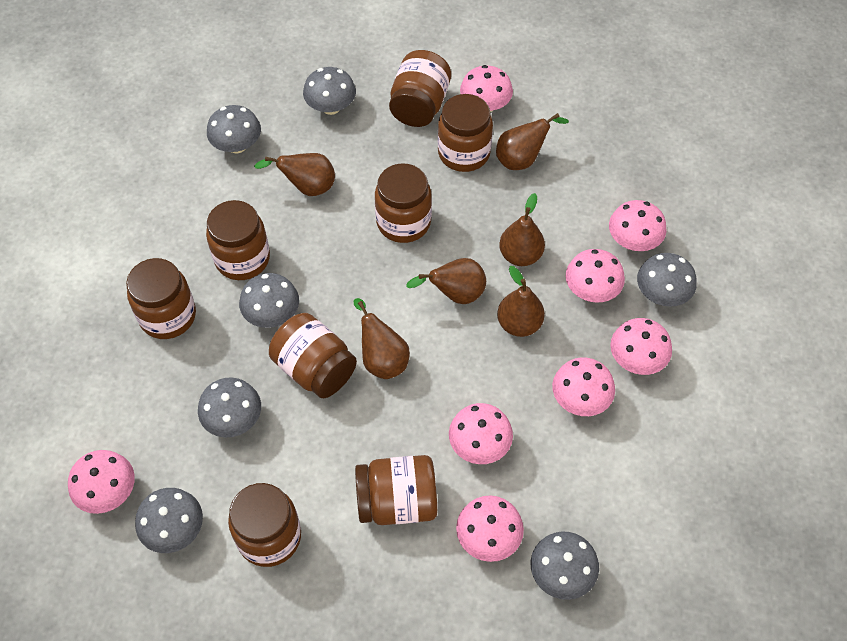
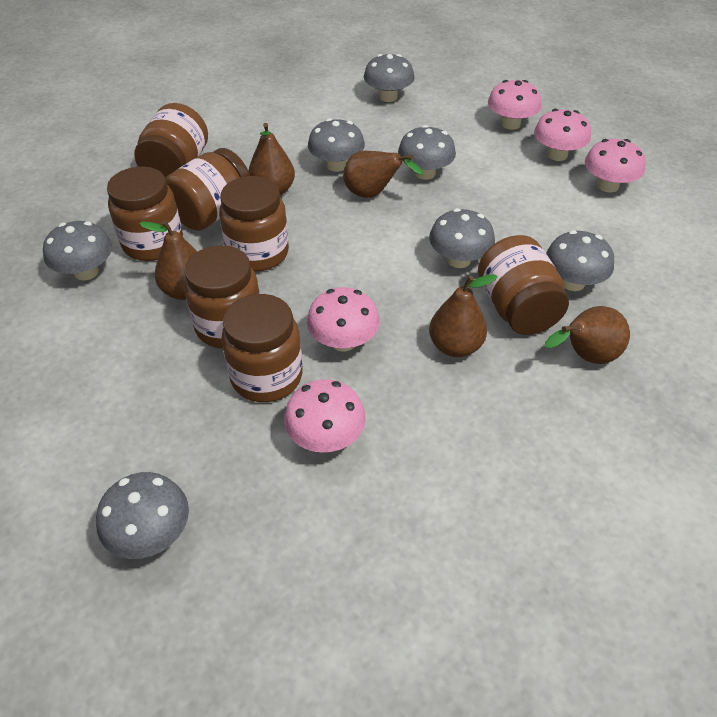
brown jar: [126,258,196,339] [206,200,270,280] [228,483,301,567] [269,313,357,398] [355,455,437,525] [375,163,432,243] [389,50,451,127] [438,94,493,172] = 8 -> [107,167,183,261] [134,103,208,178] [166,148,250,231] [184,245,260,349] [219,176,289,271] [221,294,303,402] [478,235,569,335] = 7
brown pear: [254,153,335,196] [354,298,410,379] [406,258,486,304] [496,113,569,170] [497,266,545,337] [499,193,545,266] = 6 -> [139,220,197,300] [248,123,295,195] [343,151,423,198] [429,274,498,357] [545,306,630,364] = 5
pink mushroom: [68,450,135,514] [449,403,513,464] [456,495,524,562] [460,65,513,112] [552,357,615,416] [566,249,625,303] [609,200,667,251] [610,318,672,375] = 8 -> [284,379,366,452] [307,287,380,352] [488,80,542,130] [534,109,591,161] [585,139,646,193] = 5

